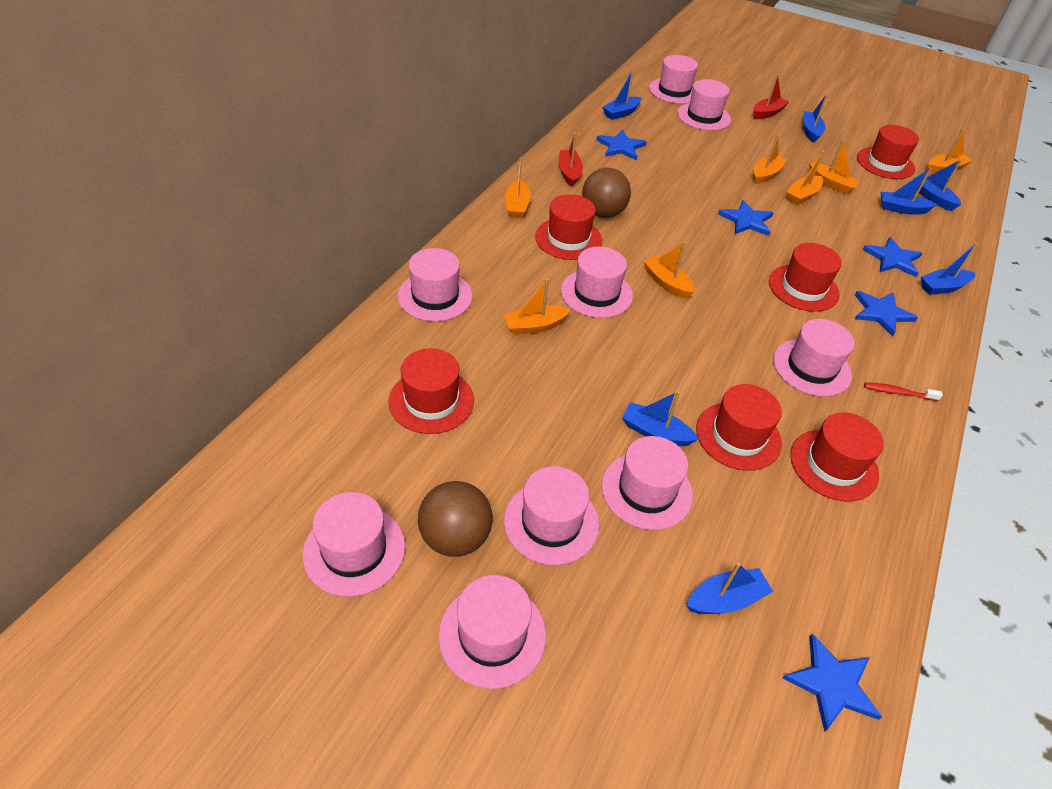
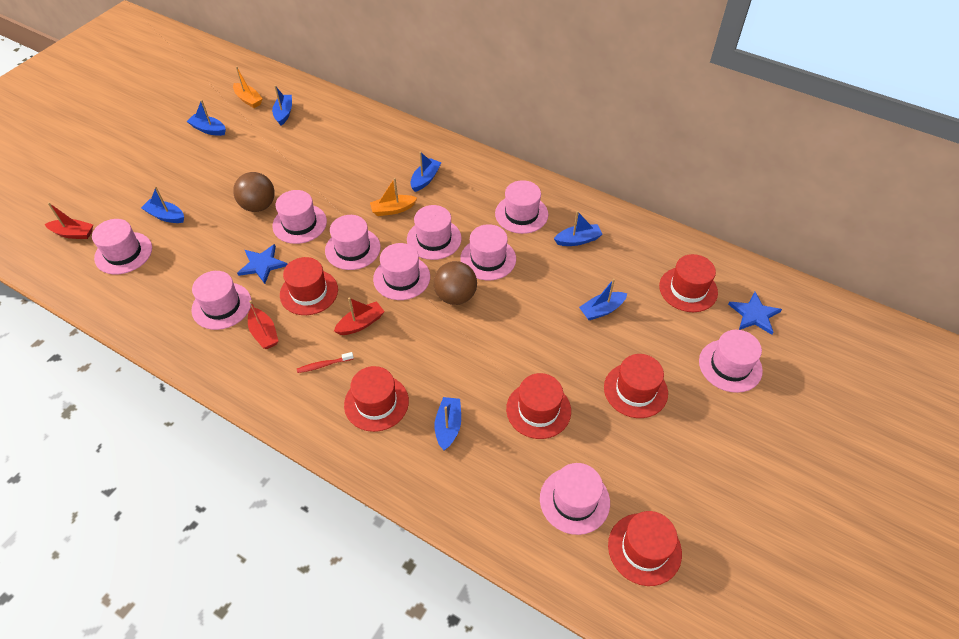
blue star: [596,130,647,160] [718,200,773,236] [783,634,882,732] [855,291,918,336] [863,237,922,277] = 5 -> [237,244,287,284] [728,292,782,335] = 2
orange boat: [503,279,570,335] [505,157,531,219] [643,242,694,299] [754,134,787,184] [786,151,824,205] [809,139,860,194] [928,129,973,174] = 7 -> [233,66,263,108] [370,178,417,216] = 2
pink hat: [303,492,405,597] [398,248,473,322] [438,575,546,689] [504,466,599,565] [561,247,633,318] [602,436,693,530] [649,55,698,104] [677,79,731,130] [773,319,855,397] = 9 -> [92,219,152,274] [191,271,251,330] [272,190,327,244] [325,215,381,270] [373,243,430,300] [407,205,462,260] [460,224,516,280] [495,180,548,234] [540,463,610,535] [699,330,763,393] = 10
red boat: [559,133,583,187] [753,74,789,119] = 2 -> [45,202,93,239] [248,300,279,349] [334,297,385,335] = 3

